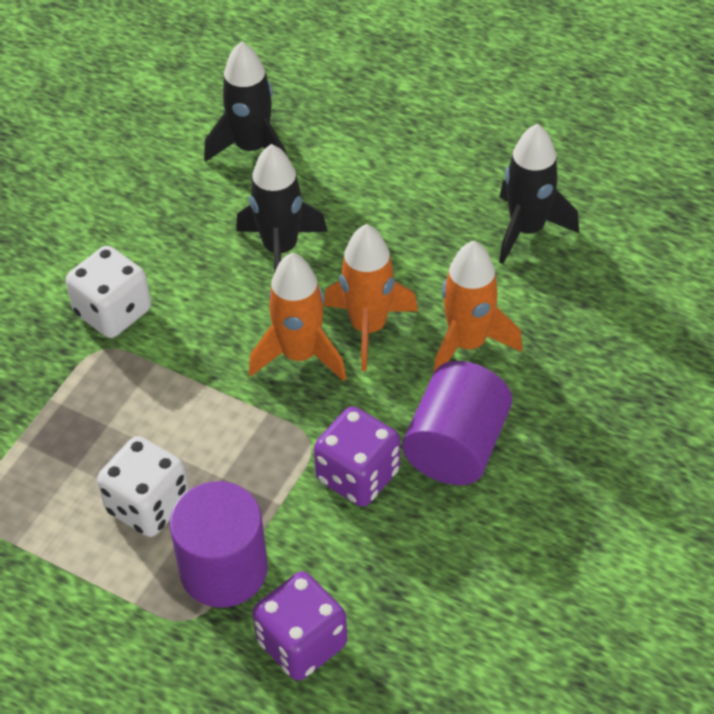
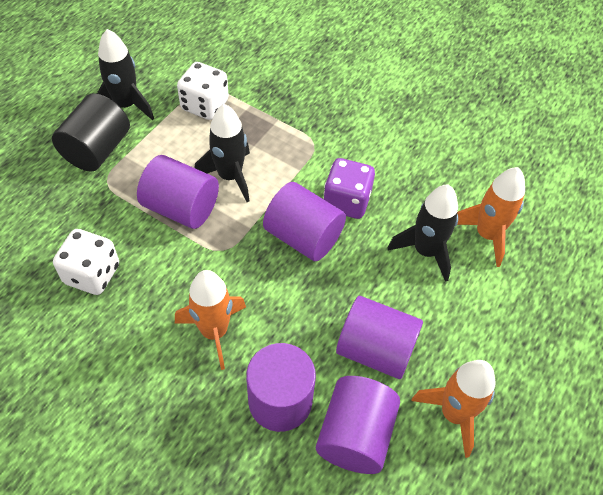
black cylinder: none = 0 -> [52,93,130,172] = 1
purple cylinder: [169,481,268,607] [402,361,512,485] = 2 -> [137,155,219,229] [246,343,316,432] [263,182,346,261] [316,376,400,474] [336,296,423,379] = 5
purple dice: [252,572,347,681] [314,406,400,507] = 2 -> [323,158,375,219] = 1

